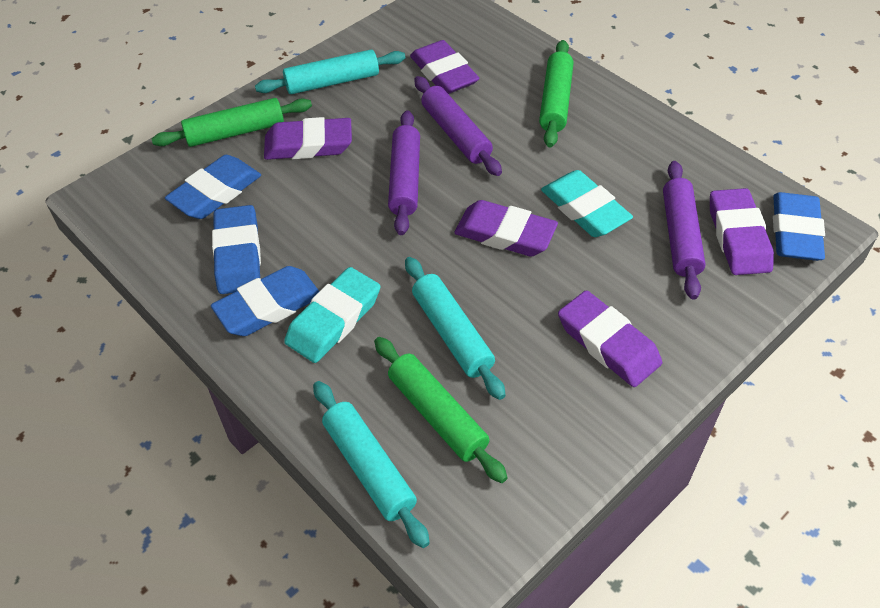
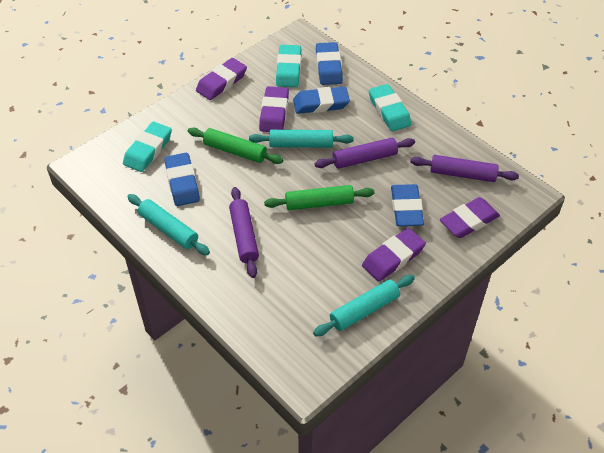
green rolling pin: [152,98,312,147] [374,337,508,483] [539,40,574,147] = 3 -> [188,128,283,164] [264,185,374,210] = 2
purple eraser: [264,117,352,160] [410,40,480,94] [454,200,558,257] [558,290,662,387] [710,188,774,275] = 5 -> [196,58,247,100] [259,86,289,132] [362,228,426,281] [440,197,500,238] = 4
turquoise eraser: [284,267,380,363] [541,170,633,237] = 2 -> [123,122,172,172] [276,45,301,87] [369,84,411,131] = 3

